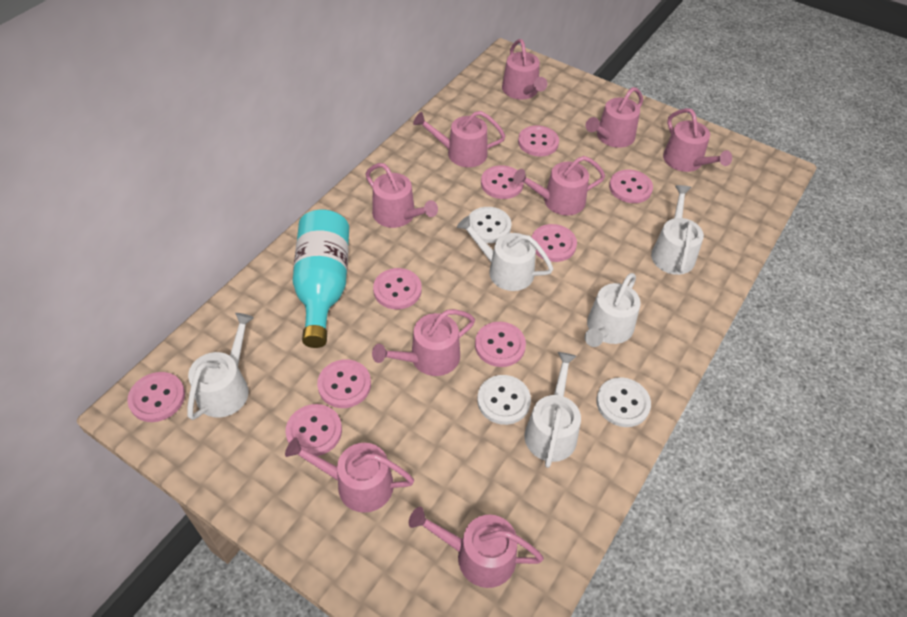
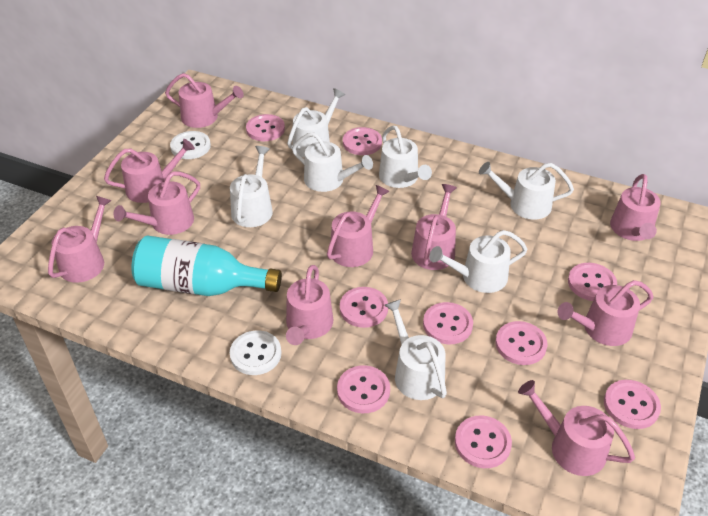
pink watering can: [285,438,414,513] [365,163,438,228] [372,309,475,376] [409,507,544,588] [413,111,506,167] [502,39,547,100] [513,156,605,215] [586,87,643,148] [663,108,732,172] = 9 -> [48,196,112,283] [104,139,195,203] [114,172,200,235] [165,73,244,128] [286,265,333,345] [327,185,390,267] [411,184,457,270] [518,380,635,476] [557,280,653,346] [610,174,661,241] = 10
white button: [469,207,512,243] [477,375,531,425] [596,377,651,427] = 3 -> [170,131,211,159] [230,330,281,375] = 2
white watering can: [187,313,254,420] [457,216,553,291] [524,352,581,468] [585,273,641,347] [651,185,704,275] = 5 -> [230,146,273,227] [287,88,345,158] [292,132,373,192] [379,126,432,188] [384,299,447,400] [429,230,528,293] [479,162,574,220] = 7

